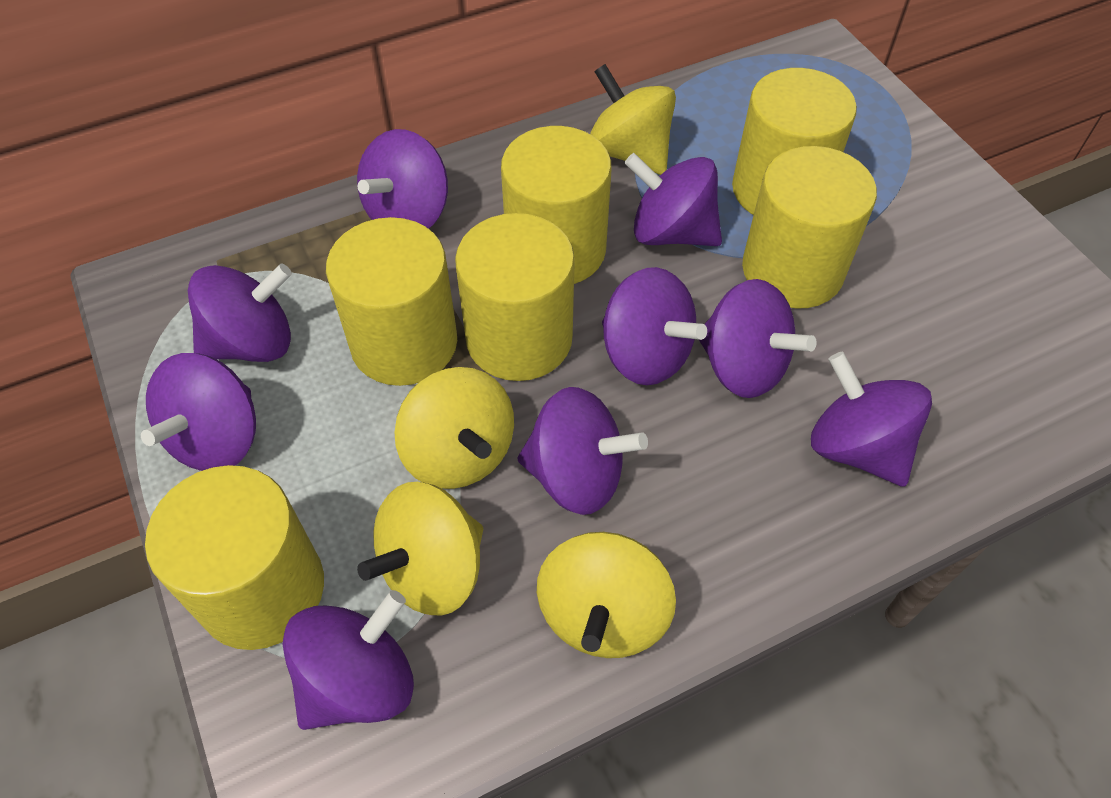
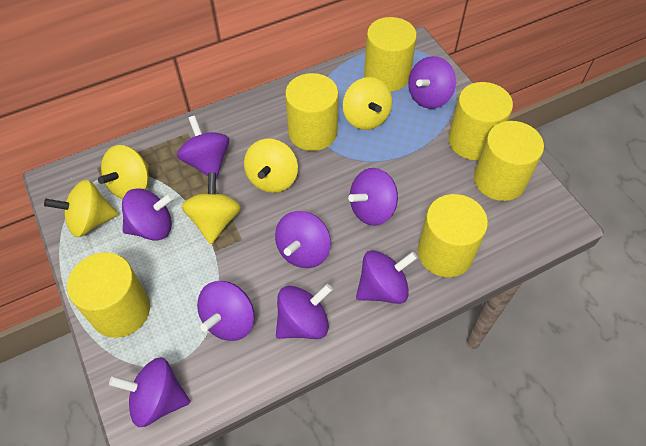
yellow spinning top: [357,482,483,616] [394,367,514,489] [537,532,676,658] [590,64,676,175] = 4 -> [44,180,119,237] [98,145,149,199] [182,173,241,244] [244,139,298,193] [343,77,392,130] = 5

